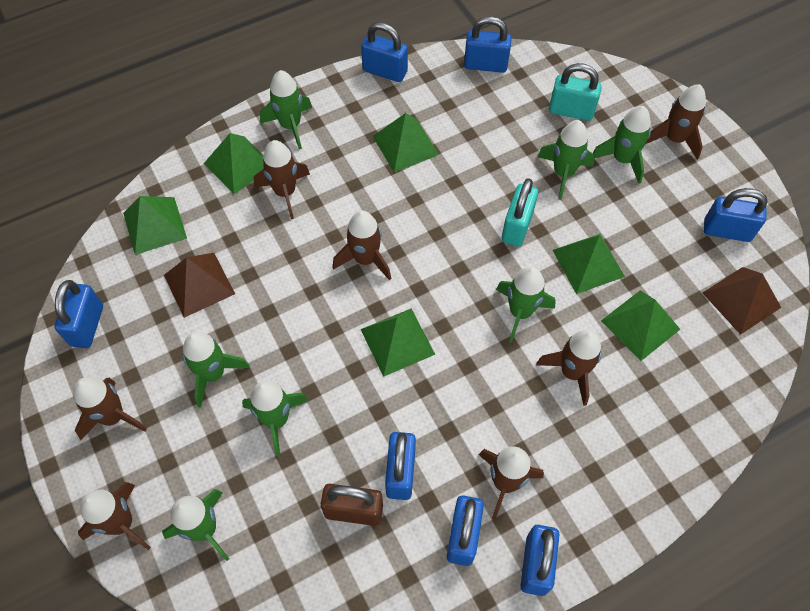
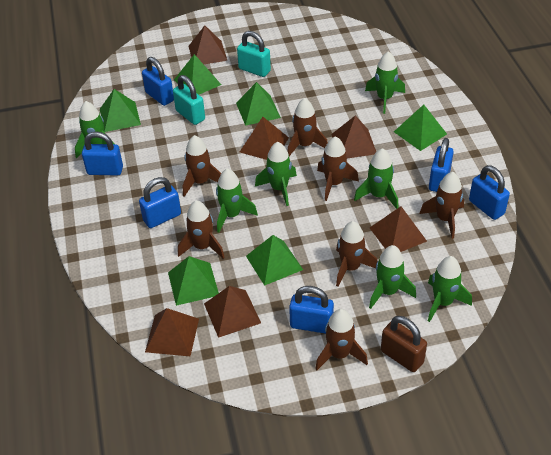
blue padlock: [54,280,103,348] [361,22,408,82] [385,432,416,500] [447,495,484,566] [464,16,512,73] [520,525,559,596] [704,188,768,242] = 7 -> [82,132,123,176] [139,177,181,228] [142,57,174,106] [289,286,334,334] [429,138,454,192] [469,165,510,220] = 6
brown pyramid: [164,253,235,318] [703,267,781,335] = 2 -> [145,308,199,356] [188,25,227,64] [204,286,261,338] [240,117,289,160] [331,115,376,158] [370,206,427,252] = 6

